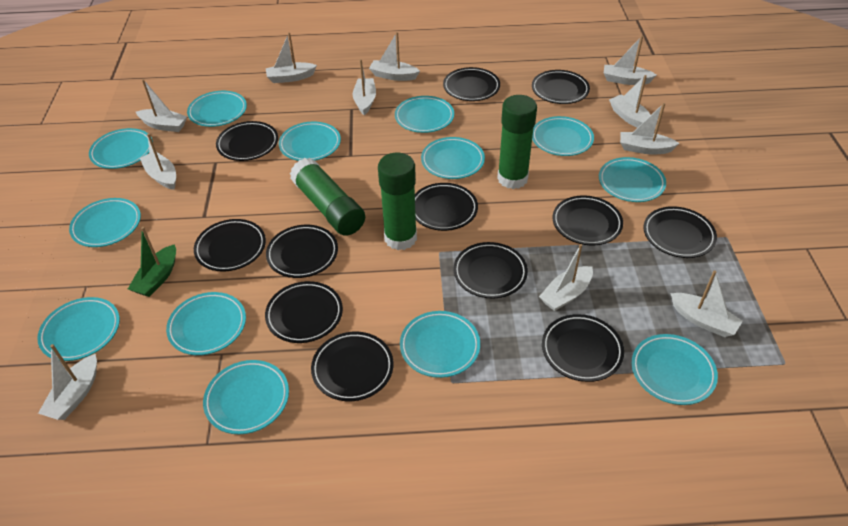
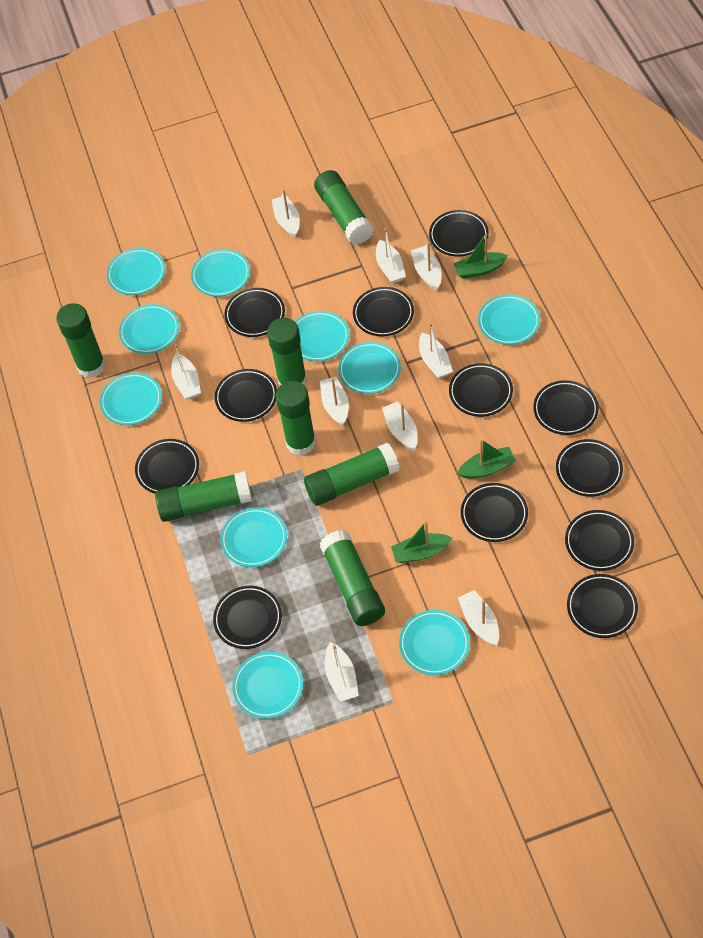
green boat: [128,227,176,297] = 1 -> [391,521,453,563] [454,233,508,279] [457,439,516,479] = 3
green glue stick: [290,158,365,236] [378,153,417,250] [497,95,537,189] = 3 -> [56,303,106,378] [155,471,252,522] [267,318,307,386] [275,381,316,456] [304,443,400,506] [314,170,374,245] [320,530,385,626] = 7
turquoise plate: [37,297,120,361] [69,198,141,247] [89,128,153,169] [166,292,246,355] [187,91,247,127] [203,360,289,434] [279,122,341,161] [395,96,454,133] [400,311,480,378] [421,137,485,179] [532,116,594,156] [599,157,666,202] [632,334,718,405] = 13 -> [100,373,162,425] [107,248,165,295] [119,304,179,354] [191,249,250,297] [221,508,287,567] [232,652,303,719] [295,311,350,361] [338,342,401,394] [399,610,470,675] [478,294,540,345] = 10
white boat: [38,344,97,420] [136,79,187,132] [140,134,176,190] [266,32,317,83] [353,59,376,115] [369,32,420,81] [539,244,593,311] [604,36,657,85] [609,75,651,128] [620,103,680,155] [670,270,743,337] = 11 -> [171,344,201,399] [272,190,300,238] [320,377,349,426] [325,642,359,702] [376,228,406,283] [382,401,418,450] [411,242,441,290] [419,323,453,379] [458,590,499,645] = 9

